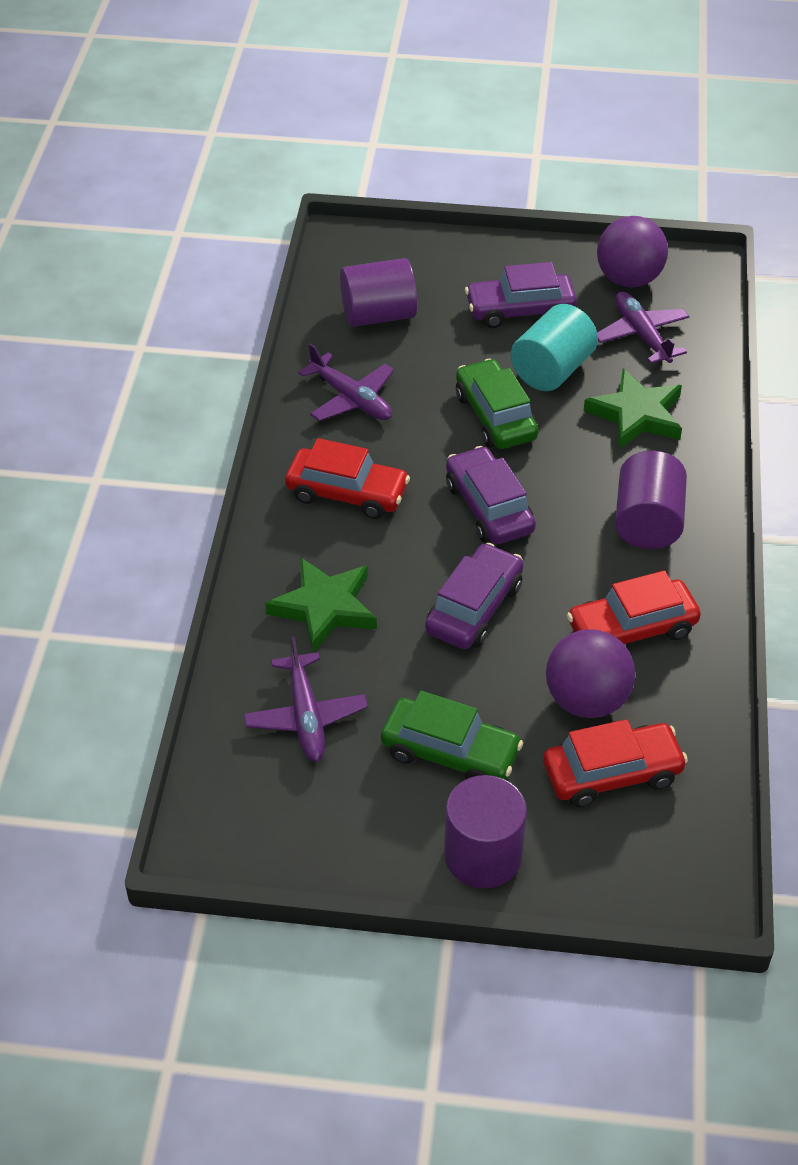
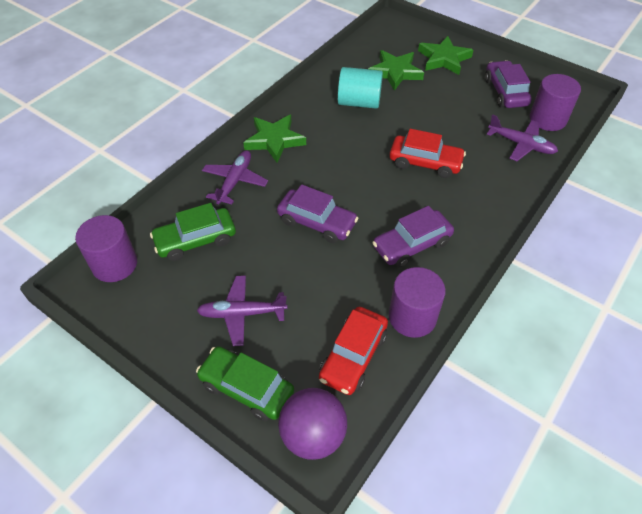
green star: [265,557,377,653] [583,368,682,449] = 2 -> [243,115,306,163] [368,50,424,91] [418,36,473,75] = 3
purple ball: [546,629,635,718] [597,216,668,288] = 2 -> [278,388,347,460] = 1
red car: [285,438,410,519] [543,719,688,807] [567,570,701,644] = 3 -> [319,307,388,395] [390,129,466,178] = 2

